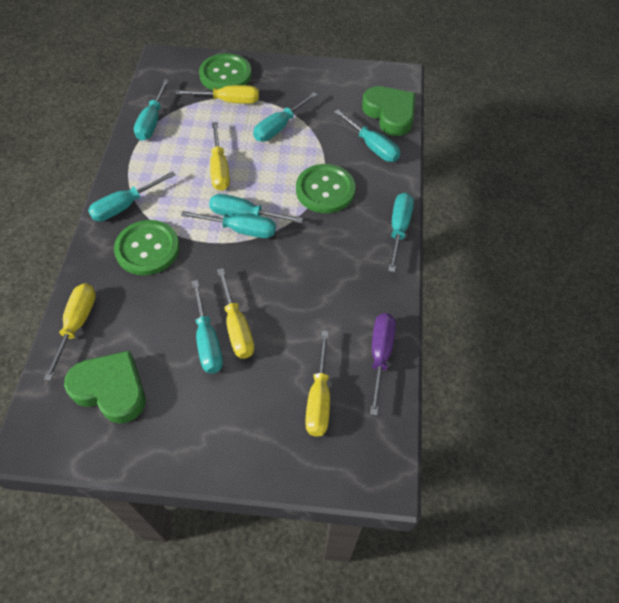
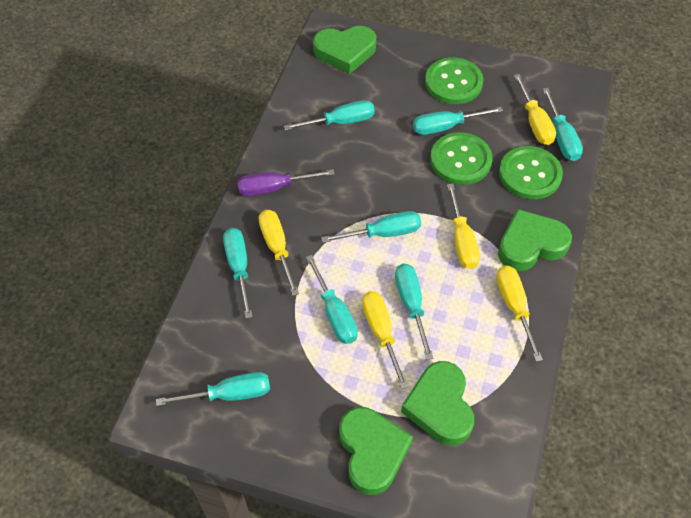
green heart: [64,351,145,424] [362,86,415,136] = 2 -> [313,26,376,74] [339,407,413,495] [401,361,474,446] [498,209,572,271] = 4

